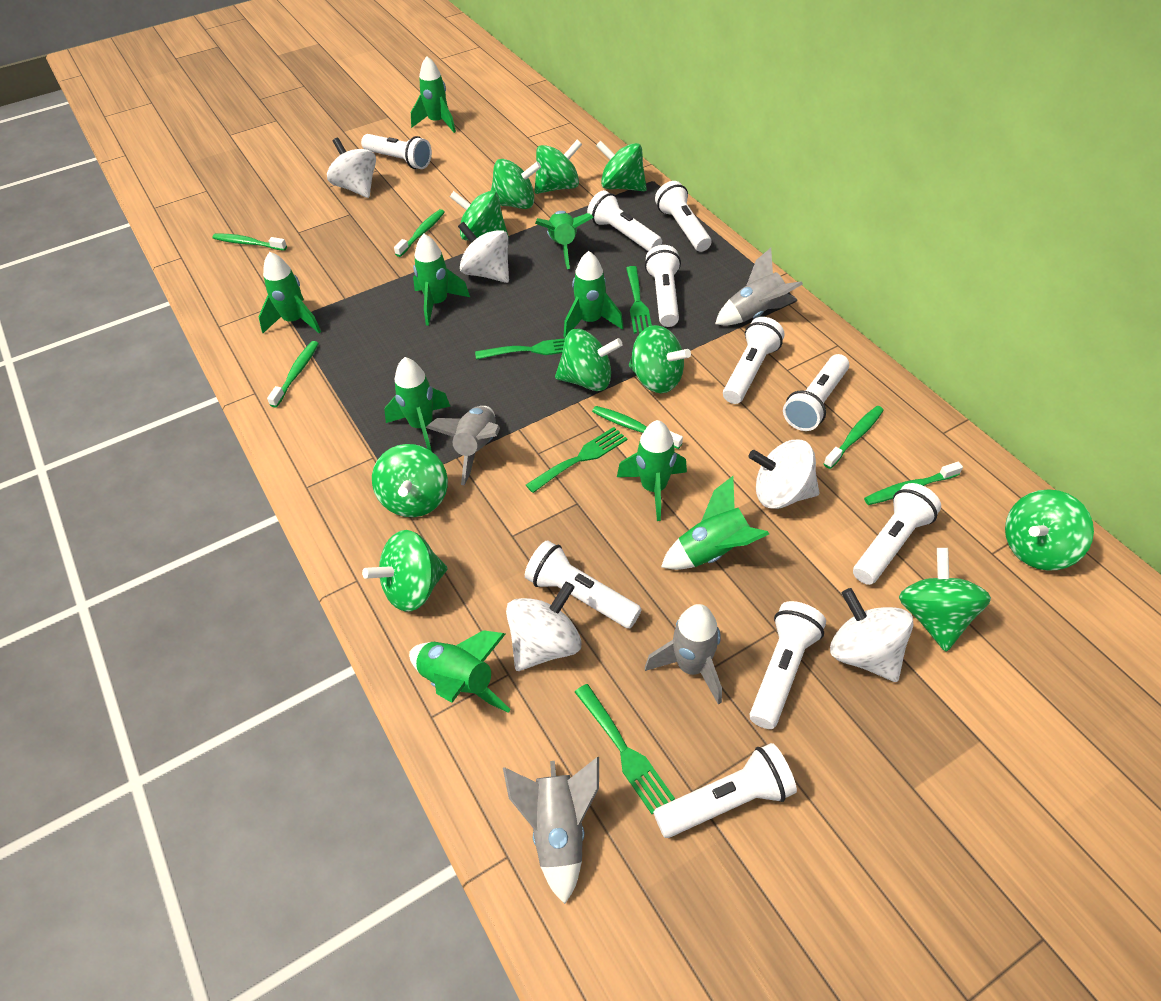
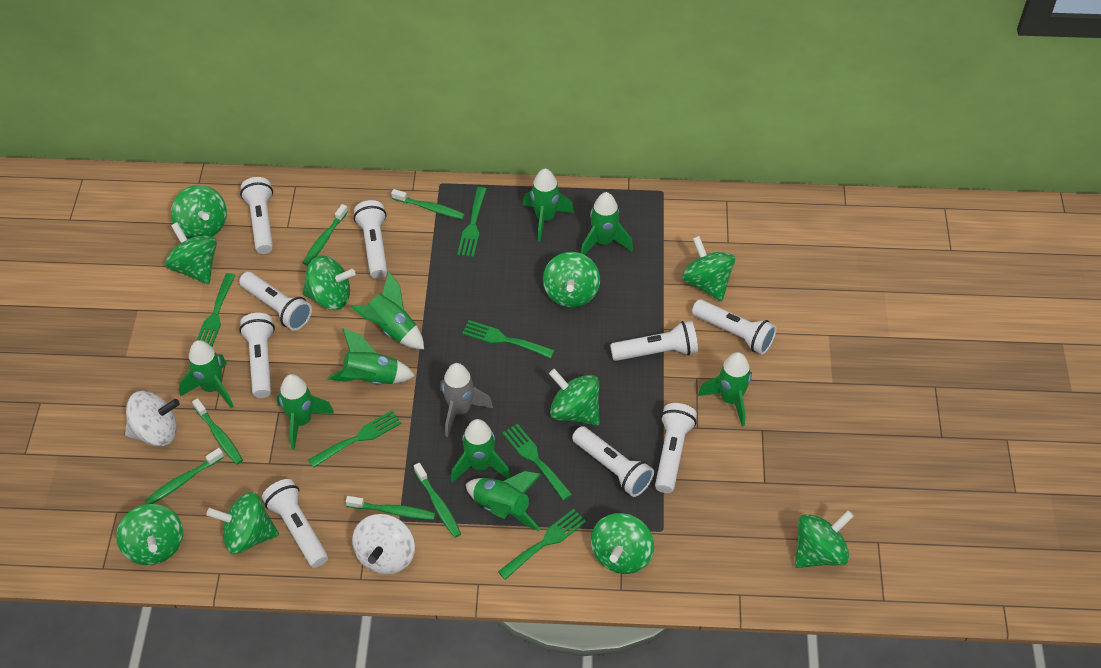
green fork: [475,338,565,360] [526,427,627,493] [575,684,675,814] [626,266,652,334] = 4 -> [196,273,236,347] [308,411,402,468] [457,187,487,257] [462,320,555,358] [498,509,586,580] [502,424,572,500] = 6
grey rocket: [426,406,500,485] [503,757,599,904] [645,604,722,705] [715,248,803,325] = 4 -> [440,363,493,437] = 1
white flashlight: [361,134,432,169] [525,540,642,628] [587,190,662,251] [645,245,681,327] [653,743,797,838] [655,181,711,252] [723,317,785,404] [750,601,826,729] [783,354,849,431] [853,483,941,585] = 10 -> [239,272,312,330] [239,313,275,398] [240,177,273,254] [262,479,328,568] [354,200,387,279] [572,426,654,497] [610,321,698,361] [655,403,697,493] [692,299,777,355] = 9
white spinning top: [327,138,376,198] [458,222,509,283] [506,582,582,671] [749,440,820,509] [830,588,913,682] = 5 -> [125,391,180,446] [352,514,415,574] = 2

